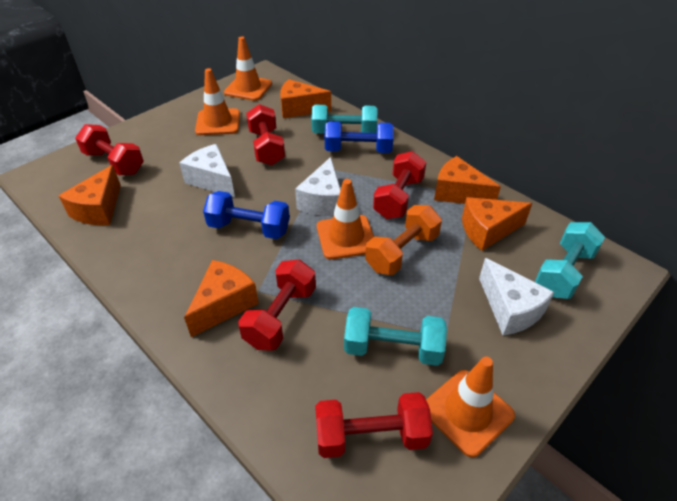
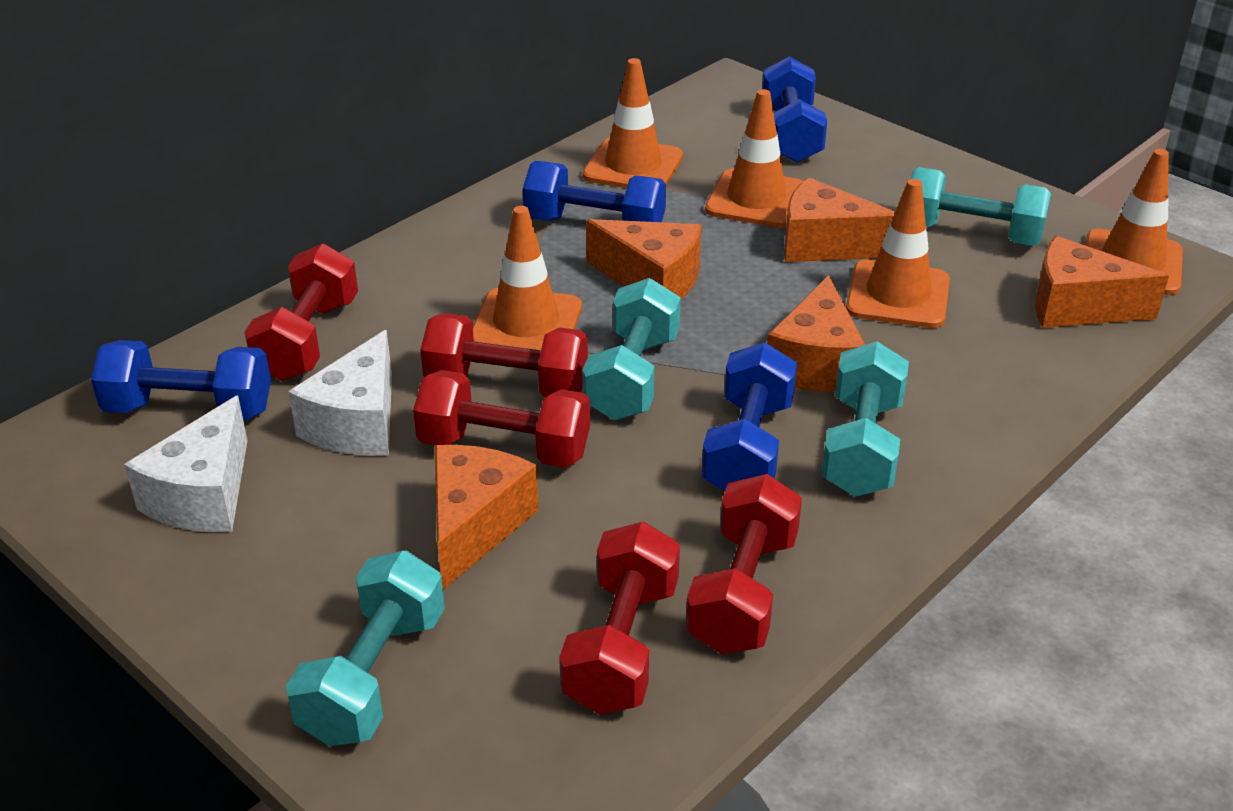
blue dumbbell: [203,191,290,239] [325,121,394,153] = 2 -> [91,340,271,420] [523,161,666,222] [702,342,797,491] [762,56,827,163] = 4
orange dumbbell: [365,205,442,275] = 1 -> none = 0
orange traffic cone: [195,68,240,135] [224,36,272,101] [317,179,374,260] [426,356,515,457] = 4 -> [473,206,582,350] [583,58,683,188] [705,89,803,228] [846,179,950,328] [1085,149,1183,295] = 5
turquoise dumbbell: [311,105,377,133] [344,307,447,366] [535,222,605,299] = 3 -> [286,550,445,746] [582,278,681,420] [822,341,909,497] [911,167,1051,246] = 4
white cheese: [179,144,235,198] [295,157,341,216] [479,258,555,336] = 3 -> [124,395,248,532] [288,330,392,456] = 2

